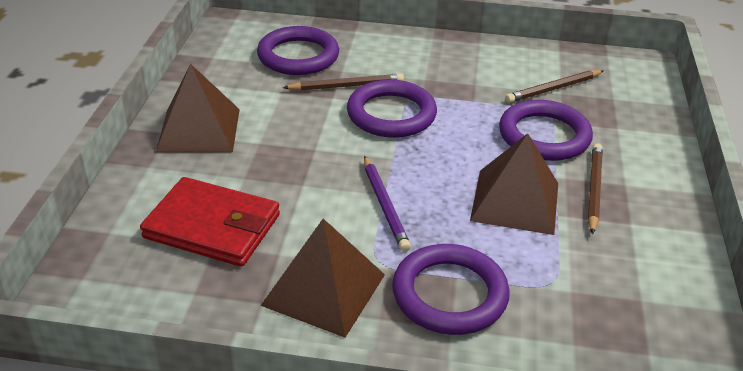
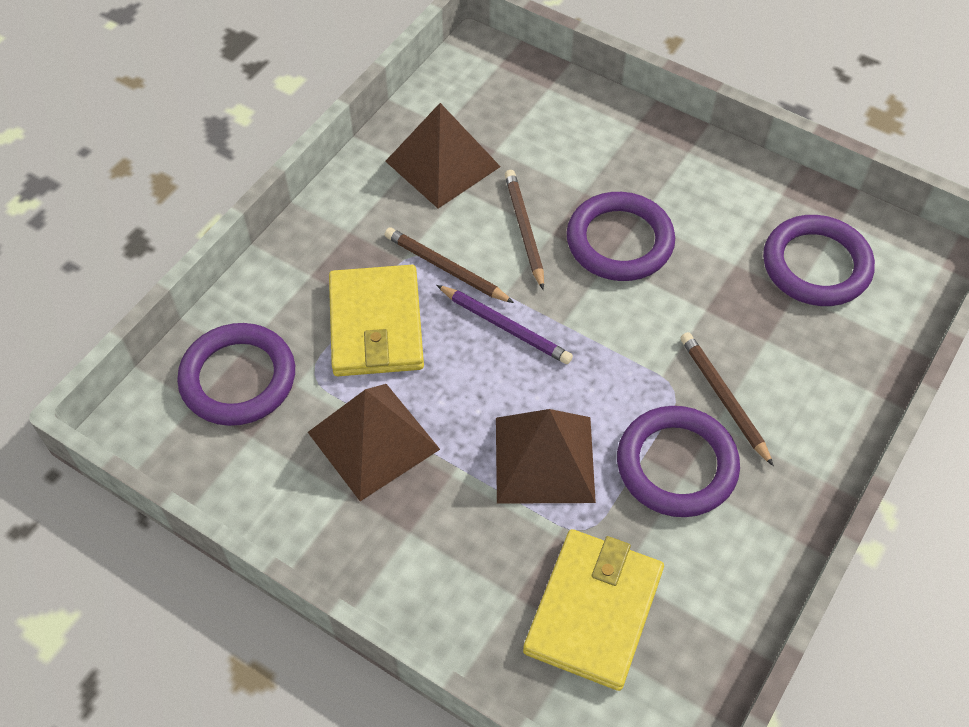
red wallet: [140,177,280,267] = 1 -> none = 0
yellow wallet: none = 0 -> [329,265,424,376] [523,529,664,691] = 2

